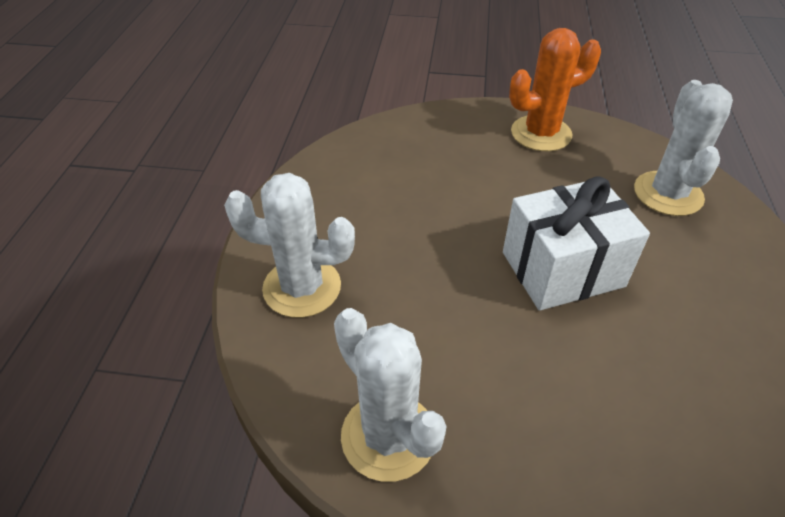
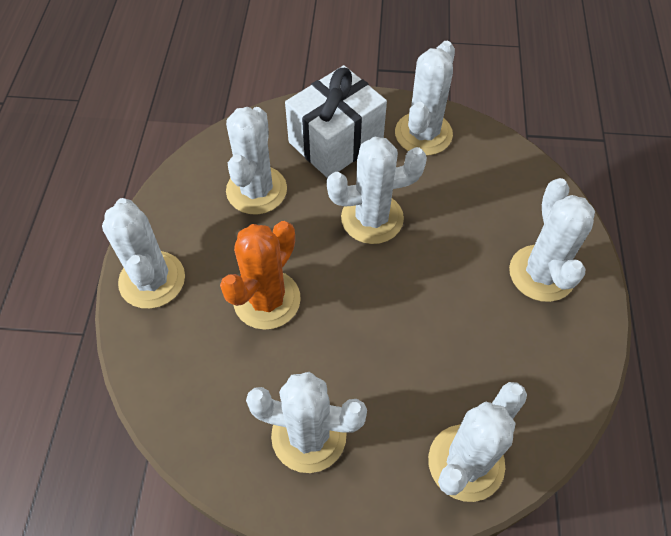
white cactus: [224,173,355,318] [334,308,446,482] [634,80,733,216] = 3 -> [102,198,185,309] [226,107,287,214] [246,372,367,473] [327,136,427,244] [395,41,455,156] [428,382,527,502] [509,178,595,302] = 7

